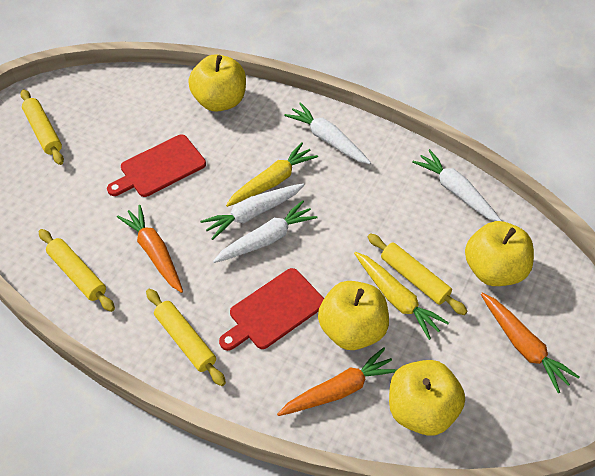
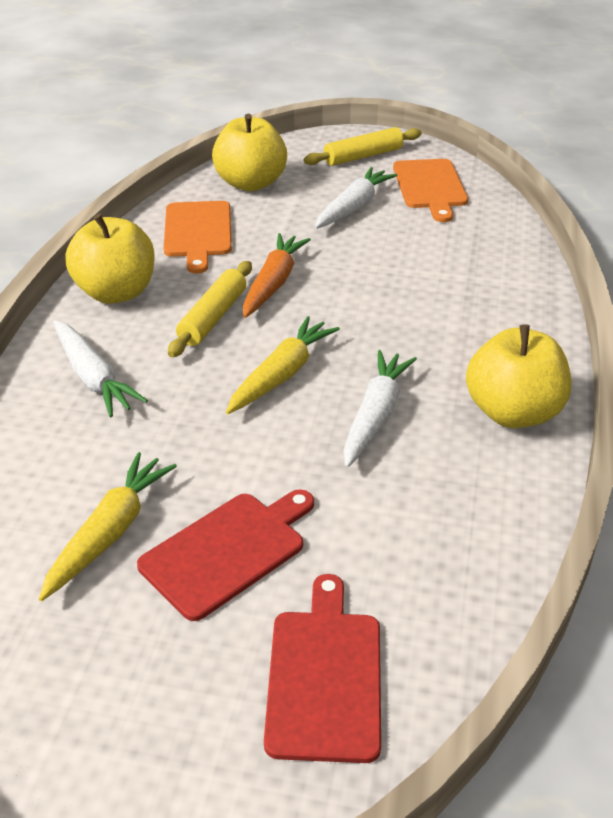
orange carrot: [117,205,183,293] [277,347,397,416] [481,293,580,393] = 3 -> [243,233,311,318] = 1
orange cutting board: none = 0 -> [164,201,232,273] [393,159,468,222] = 2
white carrot: [200,183,304,240] [213,200,318,263] [284,102,371,164] [412,149,501,221] = 4 -> [53,320,148,417] [314,167,397,229] [343,350,417,468] = 3
yellow apple: [188,54,246,112] [318,281,389,350] [389,360,465,436] [465,221,534,286] = 4 -> [65,214,155,304] [212,114,287,191] [466,324,571,428] = 3
yellow rolling pin: [20,89,64,165] [39,229,115,312] [146,289,226,386] [368,234,468,315] = 4 -> [168,261,252,357] [304,127,422,166] = 2

